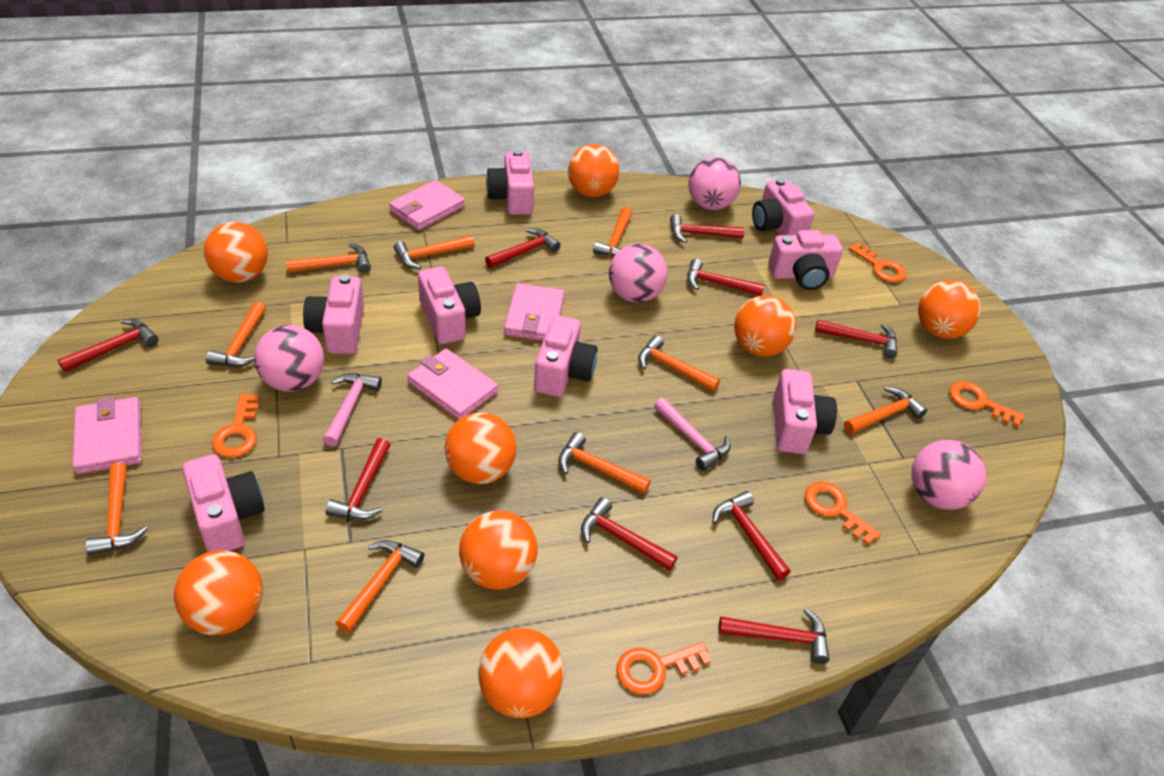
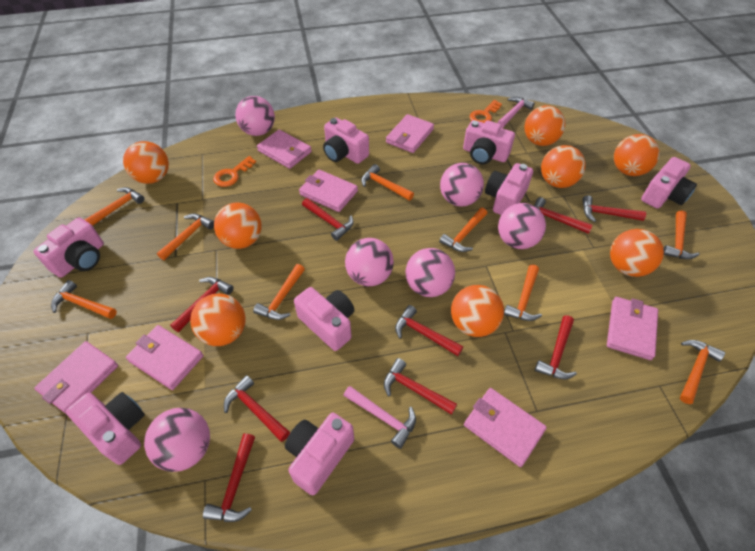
orange key: [212,394,259,458] [616,642,711,694] [805,482,881,545] [848,243,906,283] [949,381,1025,427] = 5 -> [213,156,256,187] [469,100,502,123] = 2
pink ball: [254,325,324,392] [609,244,668,303] [688,157,741,210] [911,440,986,510] = 4 -> [144,408,210,472] [235,96,275,136] [345,238,394,286] [405,248,455,297] [440,163,484,207] [498,203,546,249] = 6
pink wallet: [72,397,141,474] [389,180,465,230] [407,348,498,420] [504,283,565,341] = 4 -> [34,341,118,414] [126,325,203,390] [257,130,312,169] [299,169,358,212] [386,114,434,153] [464,388,547,467] [607,297,658,360] = 7

